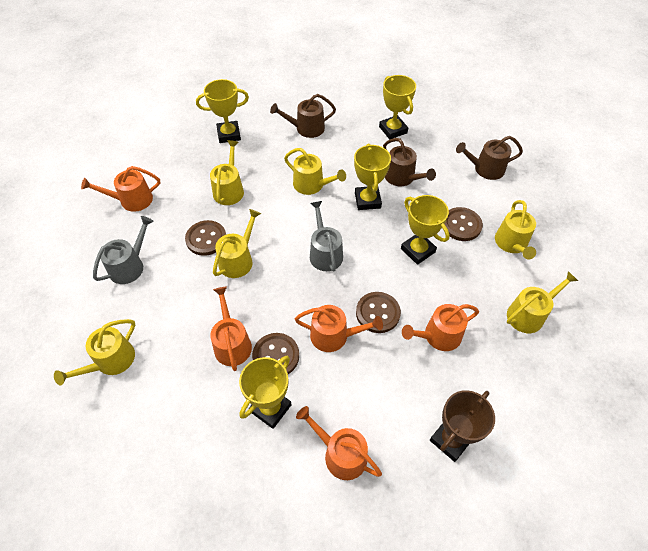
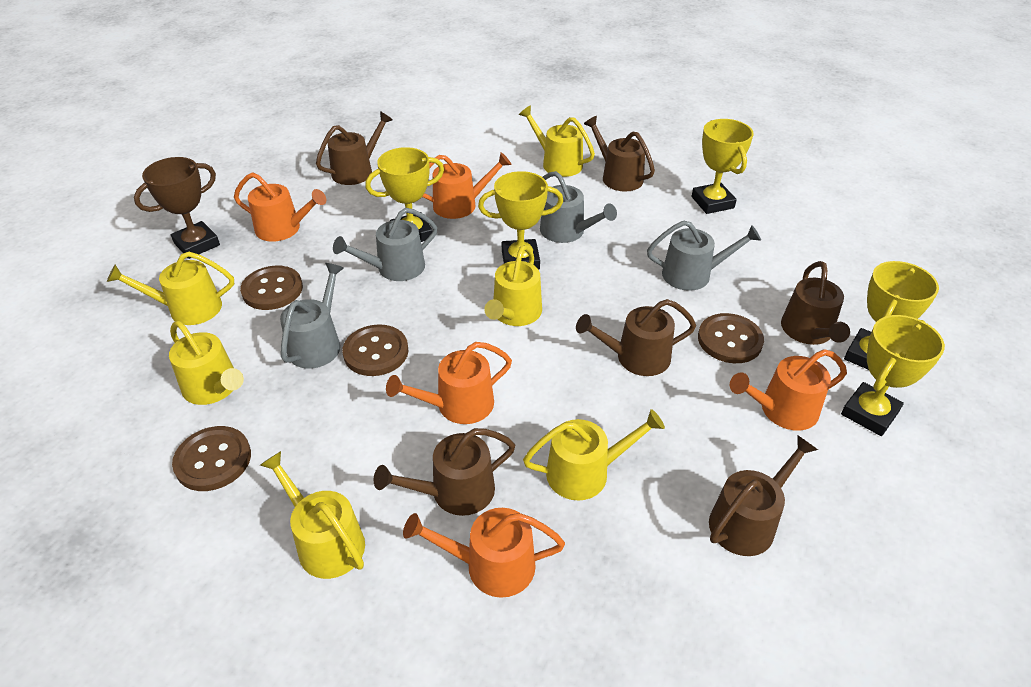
brown watering can: [270,94,336,138] [383,138,436,186] [456,136,523,180] = 3 -> [316,111,393,185] [374,428,515,516] [576,299,696,376] [584,116,655,192] [709,435,818,556] [781,261,850,345] = 6
grey watering can: [93,216,154,284] [310,201,343,272] = 2 -> [280,263,344,369] [333,208,437,281] [540,171,617,243] [647,220,761,291] = 4

